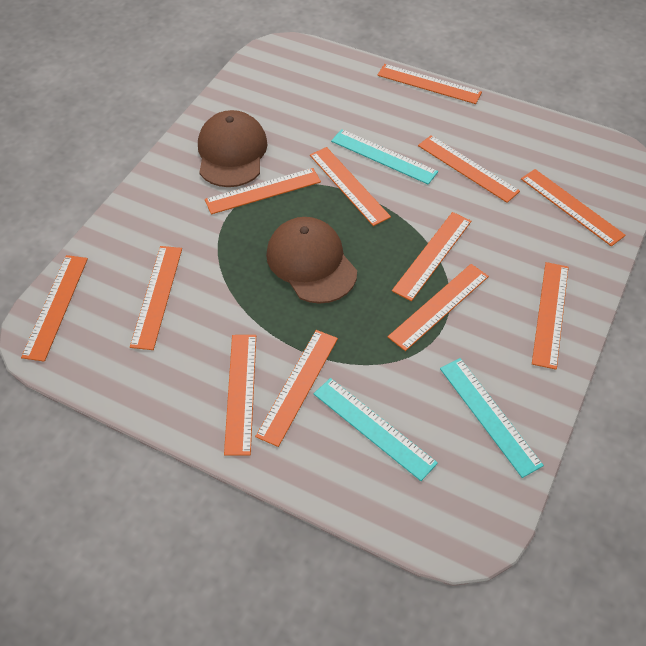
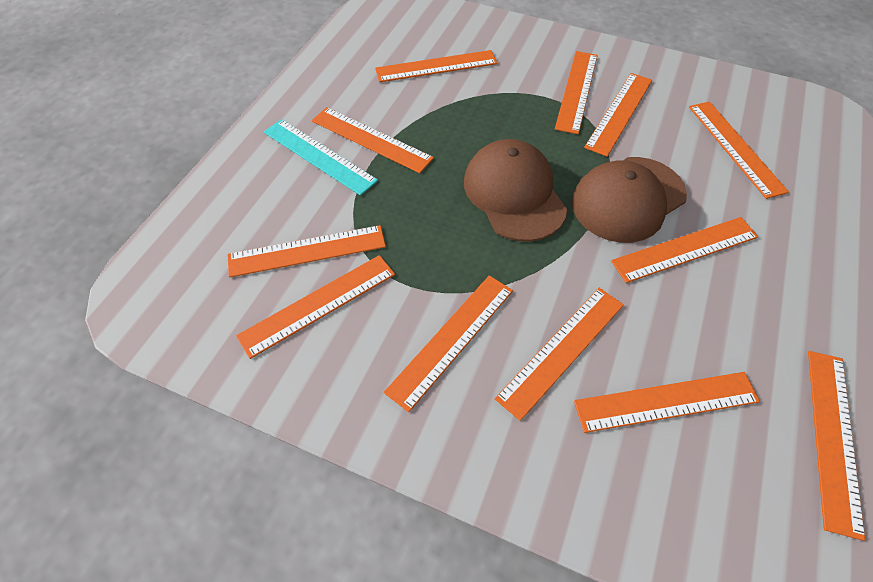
turquoise ruler: [314,378,438,481] [331,129,438,184] [440,358,544,478] = 3 -> [264,119,378,196] = 1

